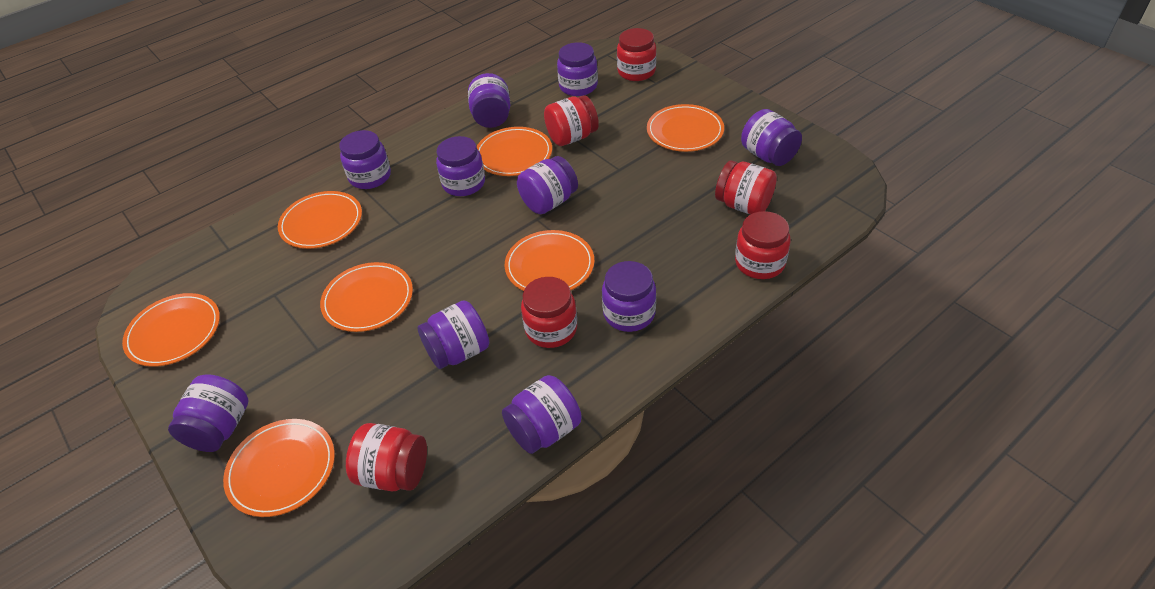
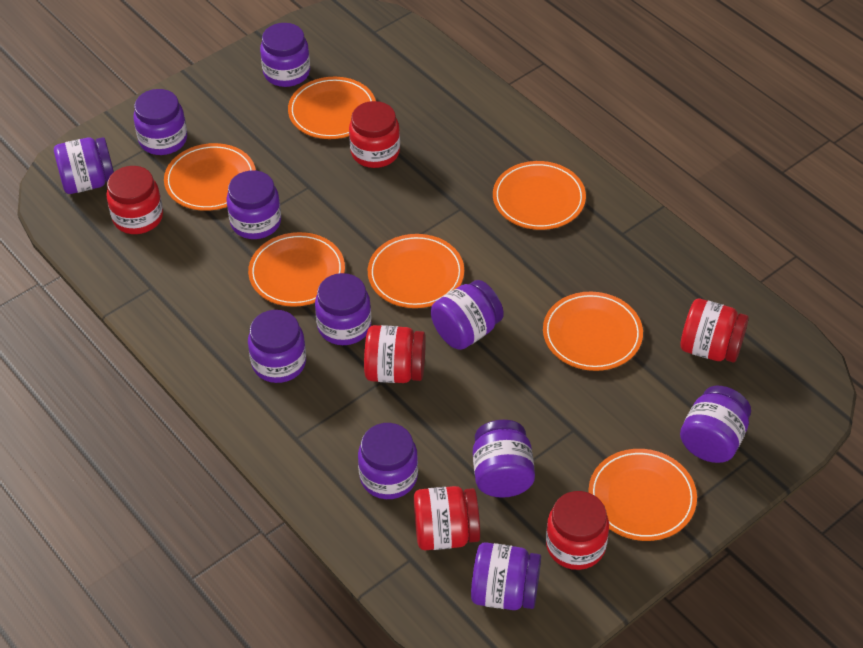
purple jar: [168,374,248,452] [339,130,391,189] [418,300,489,369] [436,136,485,196] [468,73,510,128] [502,375,582,454] [517,156,578,214] [557,42,598,96] [602,261,656,332] [741,109,802,166] = 10 -> [54,137,114,194] [134,89,187,155] [226,170,281,239] [248,310,306,383] [260,23,310,87] [315,273,371,345] [358,423,418,499] [431,280,504,350] [471,542,541,610] [473,420,535,498] [680,386,751,463] = 11

